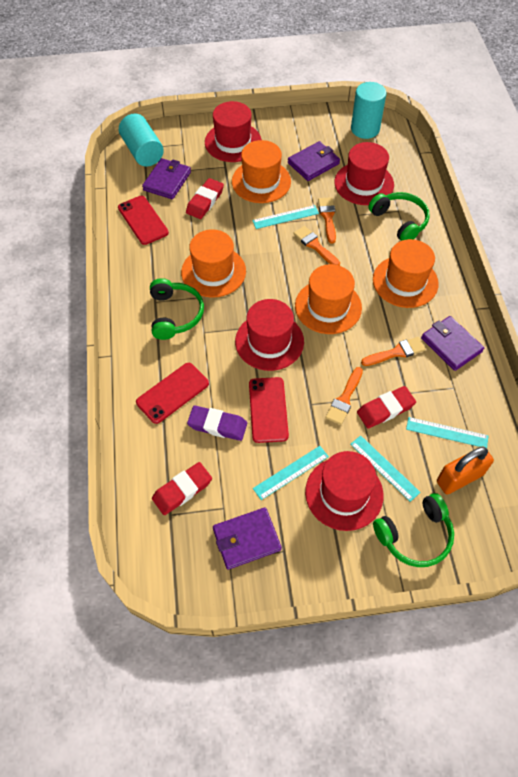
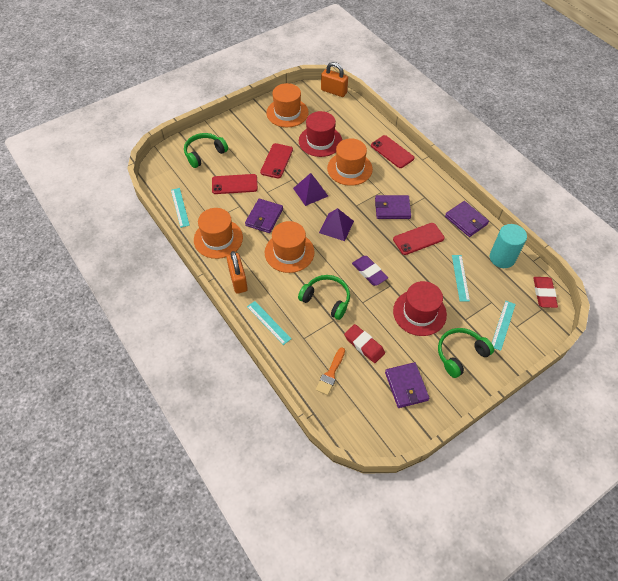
orange brush: [293,226,340,266] [318,197,336,244] [326,367,363,425] [361,337,426,366] = 4 -> [316,347,345,395] = 1
orange padlock: [437,446,494,494] = 1 -> [227,251,248,294] [321,62,348,97] = 2
purple pyramid: none = 0 -> [293,173,328,206] [319,208,354,241] = 2
red eraser: [152,462,212,515] [186,178,224,219] [357,386,416,429] = 3 -> [344,324,385,363] [533,277,558,308] = 2
red hat: [205,101,262,162] [235,299,304,371] [305,451,383,531] [334,142,394,205] = 4 -> [299,111,342,157] [393,281,447,336] = 2
red phone: [118,196,169,245] [136,363,209,424] [249,377,289,443] = 3 -> [212,174,258,194] [260,143,293,179] [371,135,415,168] [393,223,445,255] = 4
turquoise cylinder: [119,113,164,166] [351,82,386,139] = 2 -> [490,224,527,268] = 1

